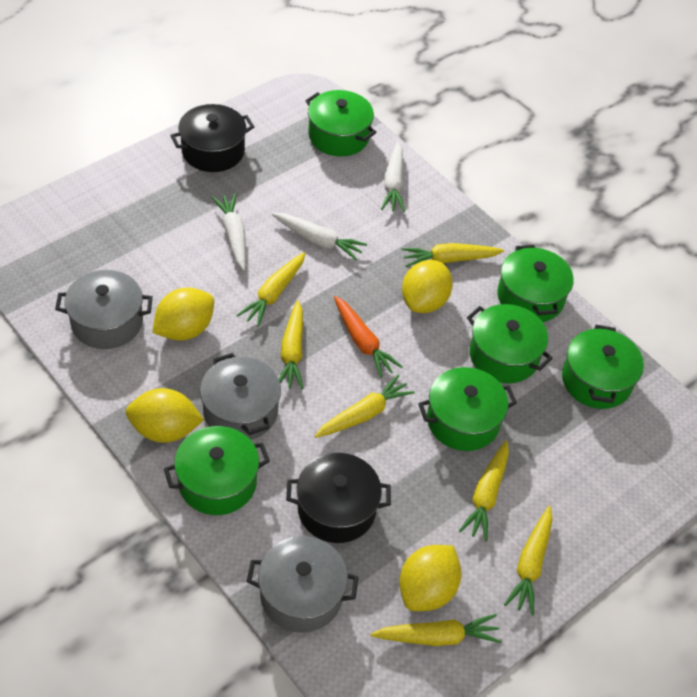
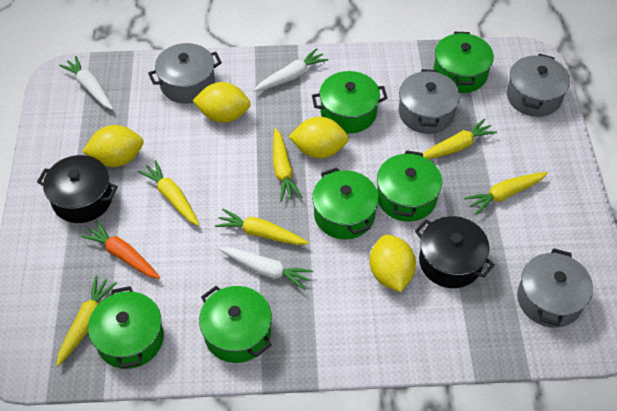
grey pot: [55,270,153,349] [200,353,281,440] [246,536,359,632] = 3 -> [148,43,222,104] [398,69,460,134] [507,54,570,117] [517,248,593,328] = 4
yellow carrot: [237,252,305,327] [279,300,304,389] [315,374,415,438] [370,614,501,646] [402,243,504,267] [459,440,509,541] [504,506,553,615] = 7 -> [56,276,117,366] [138,160,200,226] [215,209,309,245] [273,128,302,202] [423,118,497,159] [464,172,548,215] = 6

